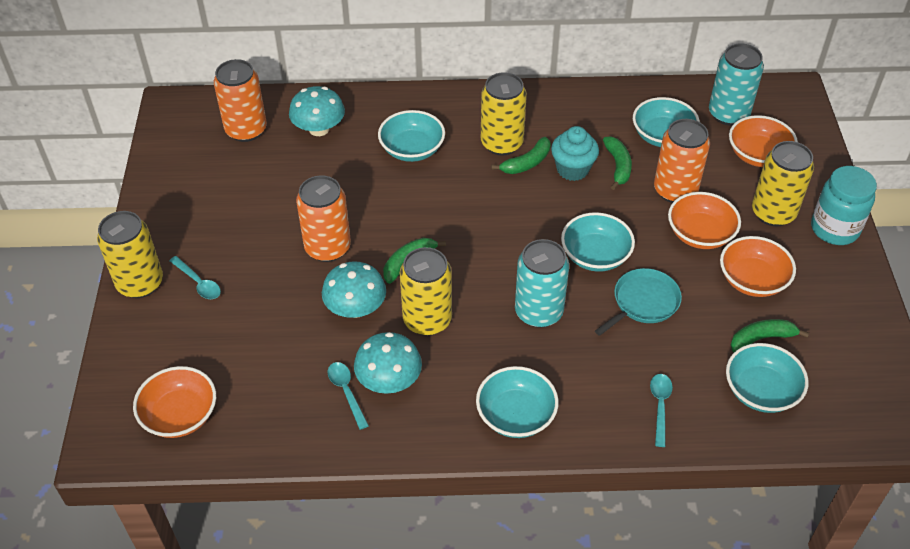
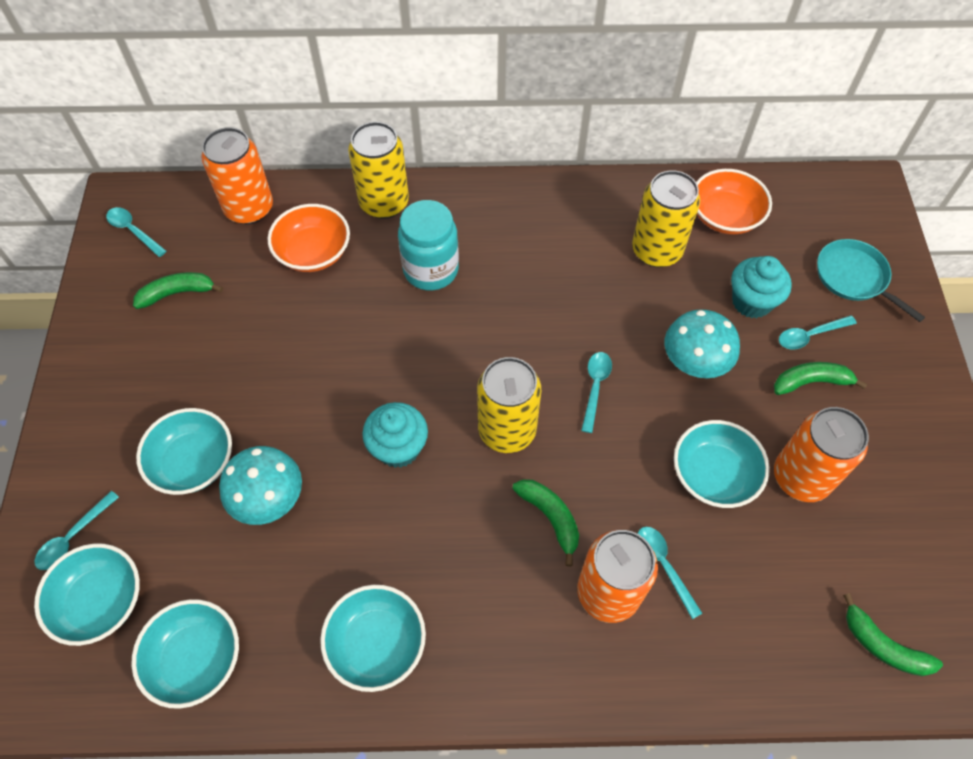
orange bowl: [133,366,216,438] [668,192,741,249] [720,236,796,297] [729,115,798,167] = 4 -> [267,204,350,272] [696,169,772,234] = 2
turquoise can: [515,239,569,328] [709,44,764,126] = 2 -> none = 0
turquoise cupcake: [551,126,599,181] = 1 -> [362,402,428,468] [731,256,792,318] = 2
turquoise mushroom: [289,86,345,136] [322,261,386,318] [354,332,422,394] = 3 -> [219,446,302,525] [665,309,740,378] = 2
turquoise spoon: [169,256,221,299] [328,362,369,430] [650,374,673,447] = 3 -> [34,491,119,570] [106,207,166,257] [581,352,612,433] [638,527,702,619] [779,315,857,349] = 5
yellow can: [97,211,163,298] [400,247,452,336] [481,72,527,156] [752,141,814,226] = 4 -> [348,122,409,219] [477,357,541,453] [632,170,700,267] = 3

